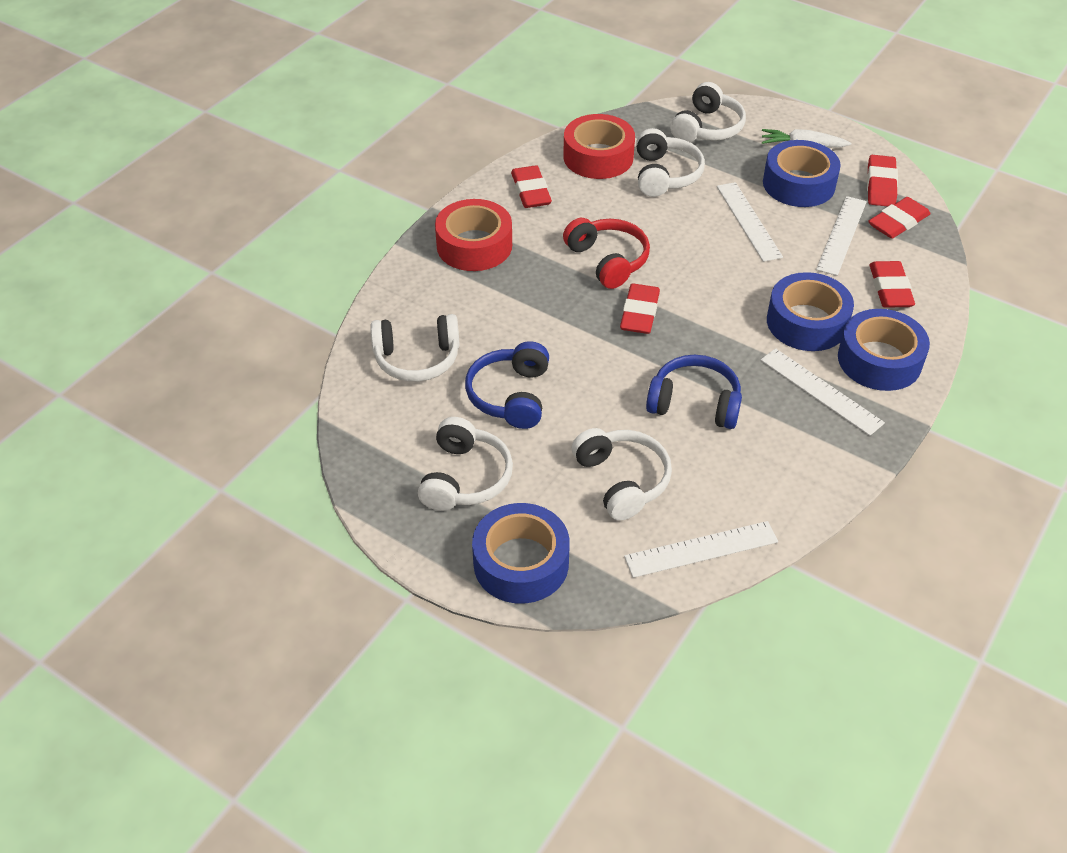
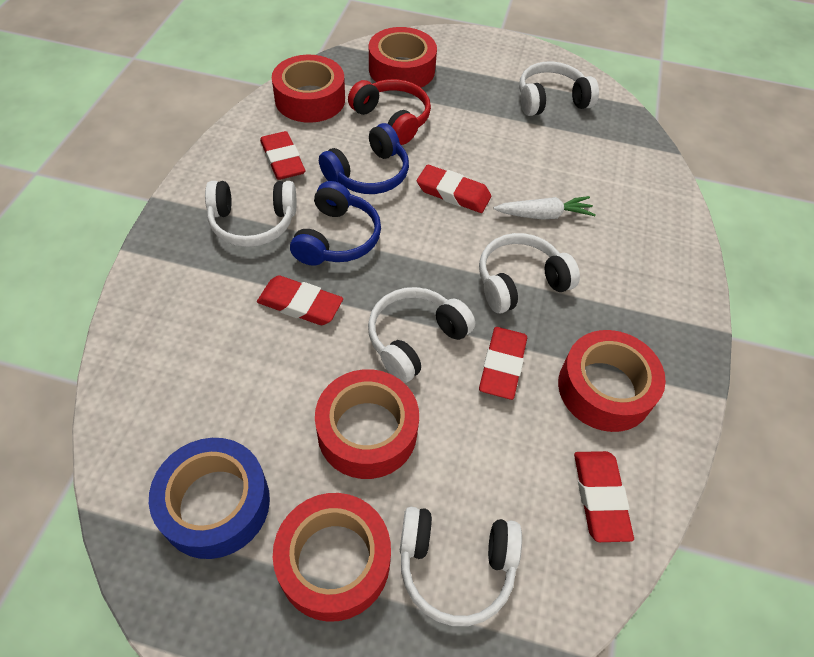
blue tape: [472,503,570,604] [763,140,841,207] [767,272,854,351] [838,309,930,391] = 4 -> [149,438,270,559] = 1
red tape: [435,199,512,271] [563,114,635,179] = 2 -> [272,55,345,123] [273,493,391,622] [315,369,419,479] [369,27,437,87] [558,330,666,432] = 5
white ruler: [624,521,778,578] [717,182,783,262] [760,348,885,436] [816,196,867,276] = 4 -> none = 0

